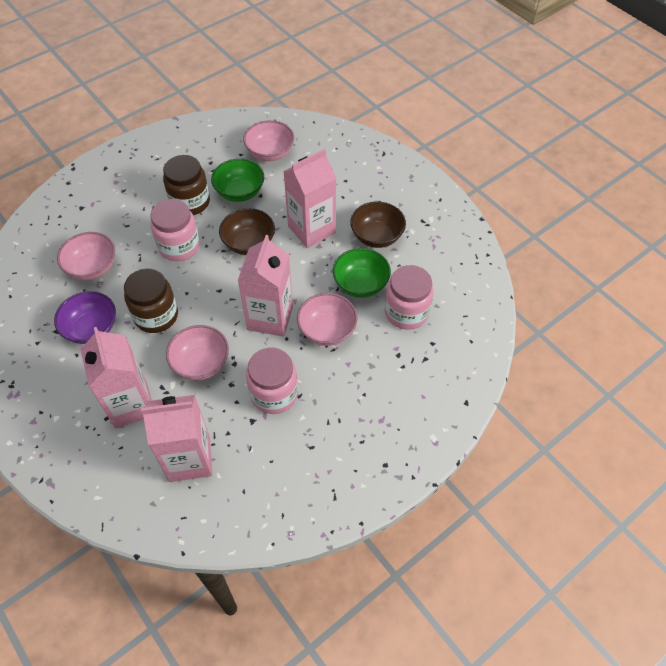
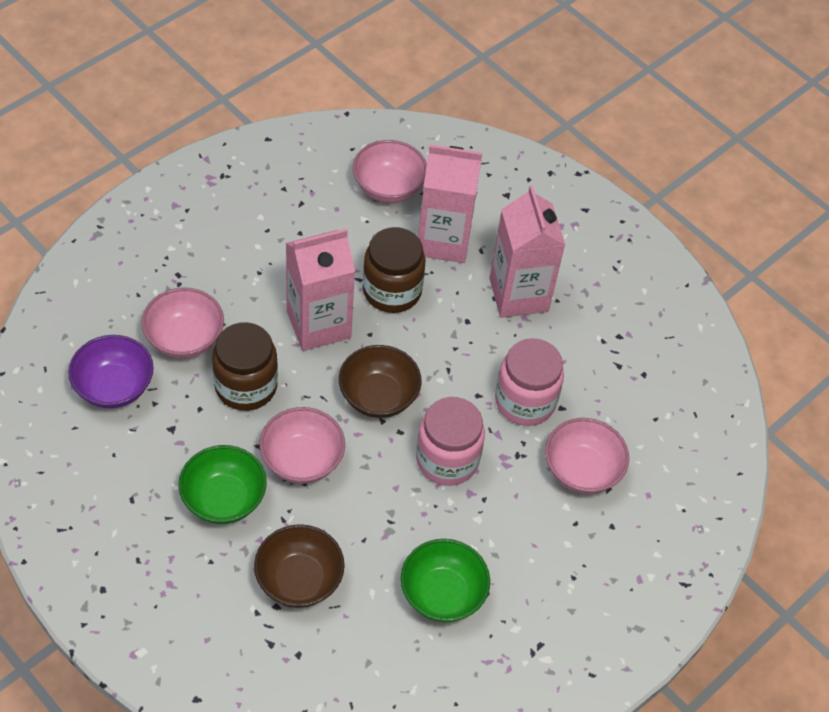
pink carton: [80,327,152,429] [141,395,212,482] [238,235,293,337] [283,149,337,248] = 4 -> [286,228,355,351] [418,144,482,263] [489,185,565,318] = 3
pink jar: [150,199,200,261] [246,347,298,414] [385,265,434,330] = 3 -> [416,397,485,486] [495,338,564,426] = 2

